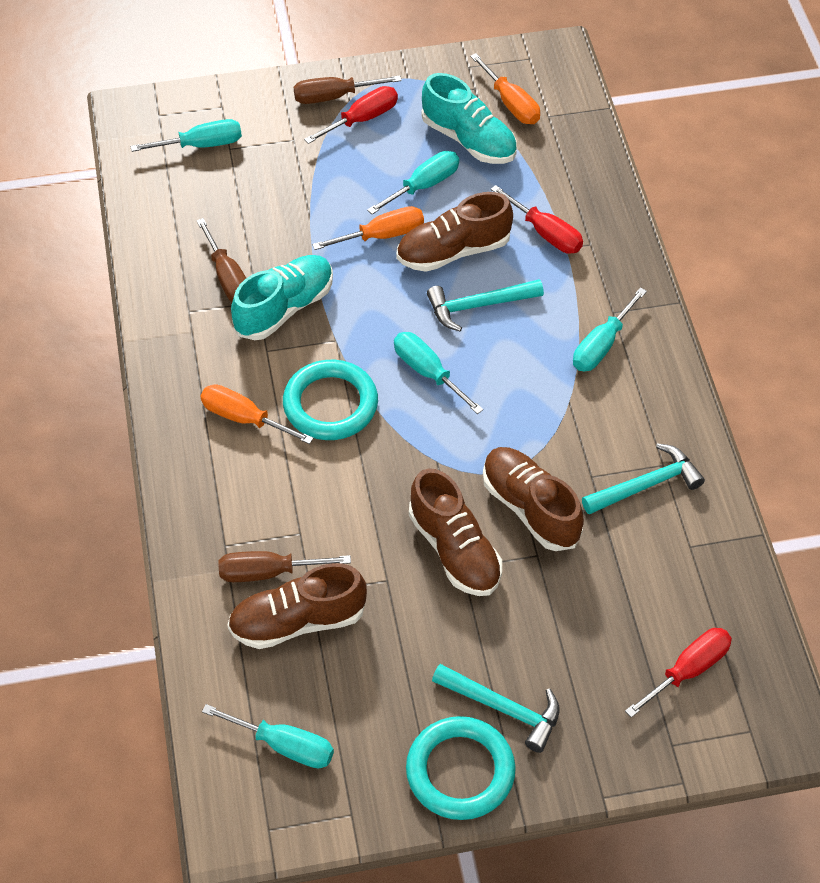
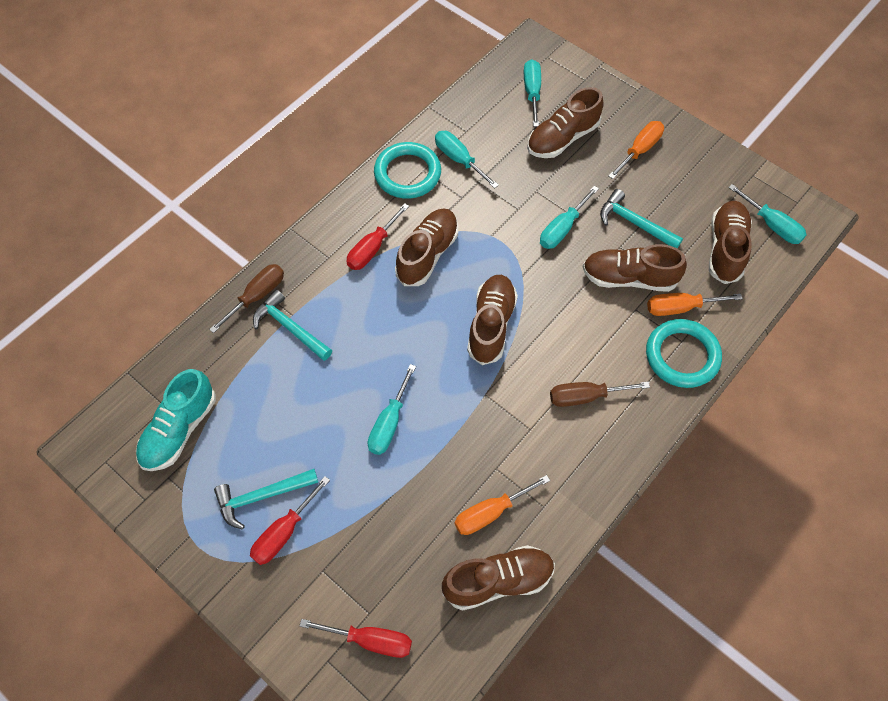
brown screwdriver: [197,218,246,303] [218,551,351,582] [294,75,402,104] = 3 -> [209,264,284,333] [550,382,650,407] = 2
brown shoe: [227,563,367,649] [396,192,513,272] [409,468,502,596] [483,447,584,551] = 4 -> [395,208,458,286] [442,545,555,611] [467,275,518,365] [527,87,603,158] [583,244,687,292] [709,201,752,284] = 6
turquoise shoe: [231,255,333,340] [421,73,517,164] = 2 -> [136,369,216,471] = 1

